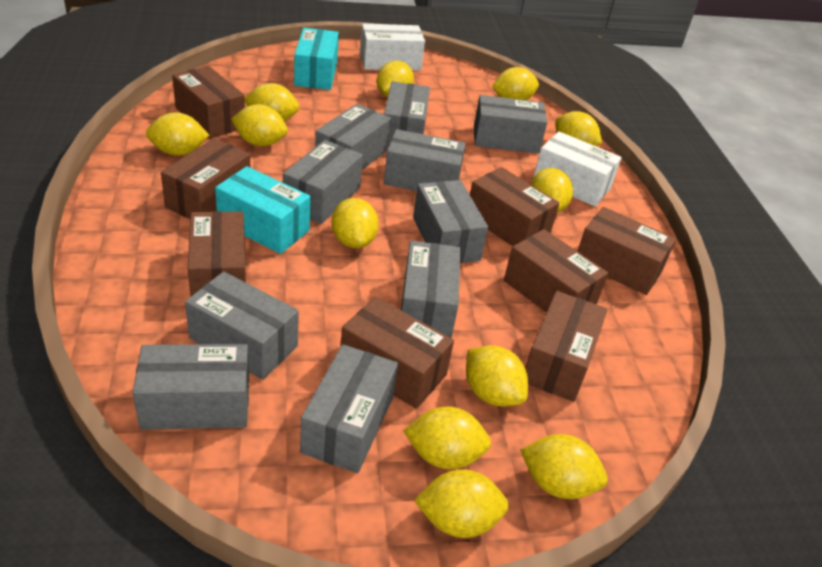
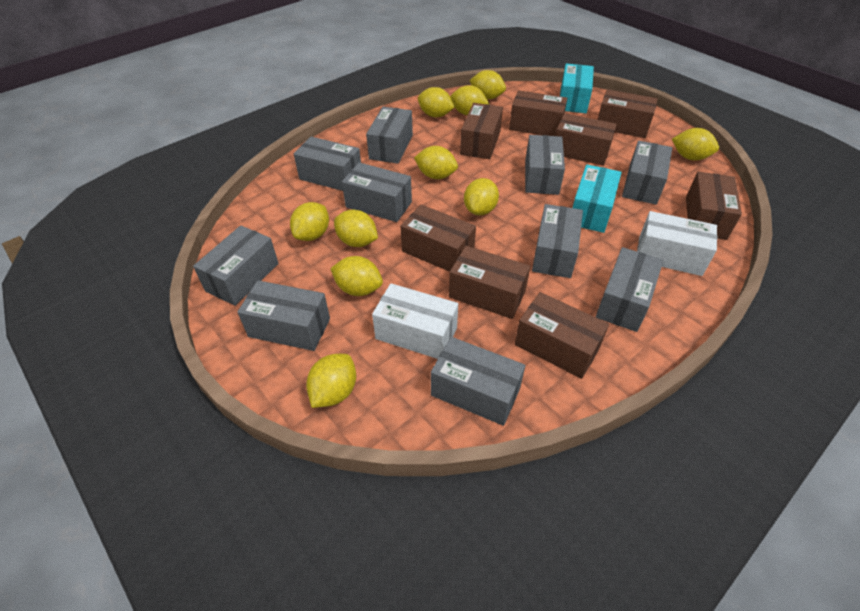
yellow lemon: [146,112,210,156] [231,104,288,146] [245,83,300,121] [331,198,379,248] [377,61,414,98] [403,406,491,469] [414,469,509,538] [466,345,528,407] [492,67,539,100] [520,434,608,499] [531,168,573,213] [555,111,602,146] = 12 -> [290,202,329,241] [306,354,356,408] [330,256,383,296] [334,210,378,247] [414,146,458,179] [418,87,455,117] [450,85,489,115] [464,178,499,215] [469,70,506,99] [672,128,719,160] = 10

